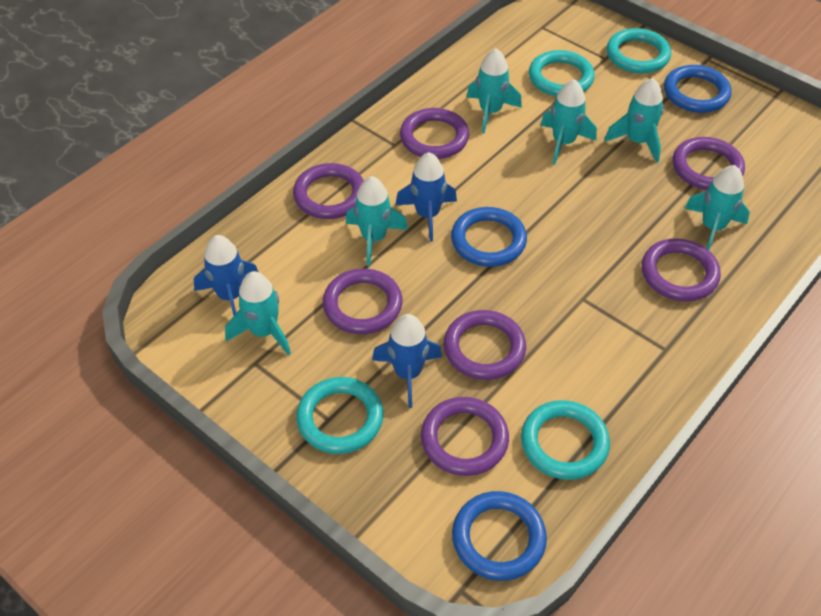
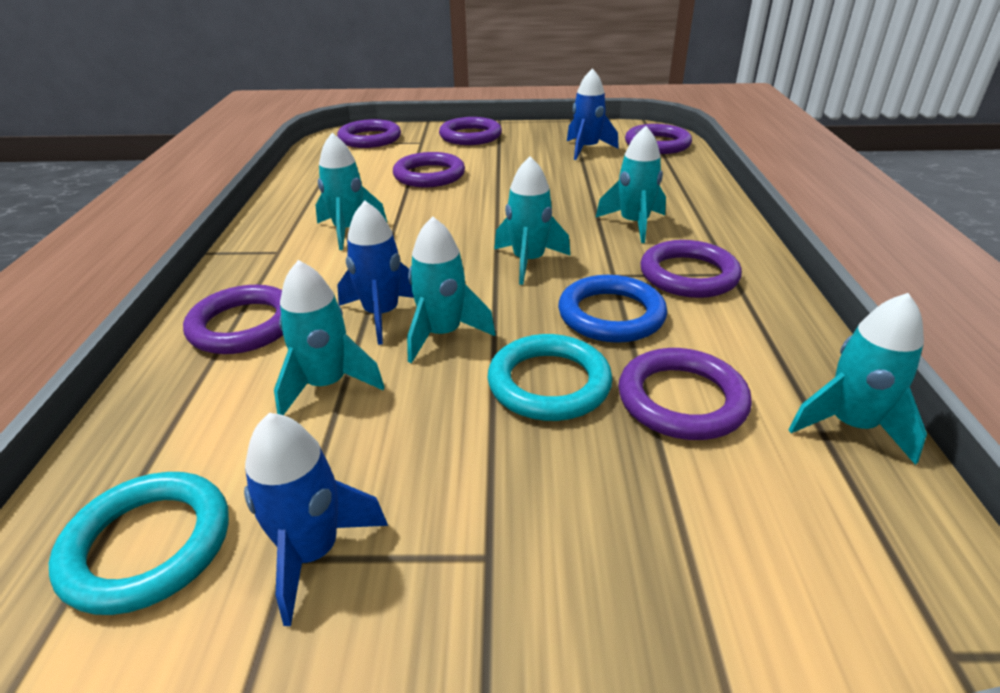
blue ring: [451,207,527,267] [452,491,547,581] [664,65,732,113] = 3 -> [558,275,667,343] = 1
turquoise ring: [296,377,383,454] [521,400,610,480] [529,50,595,97] [606,28,671,73] = 4 -> [49,472,229,615] [488,334,613,421] = 2

